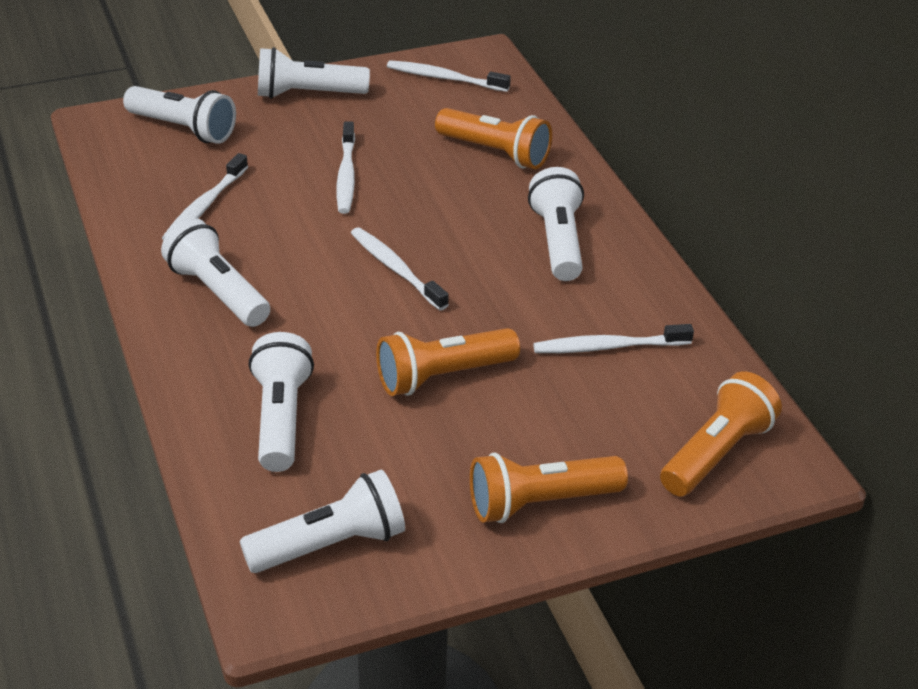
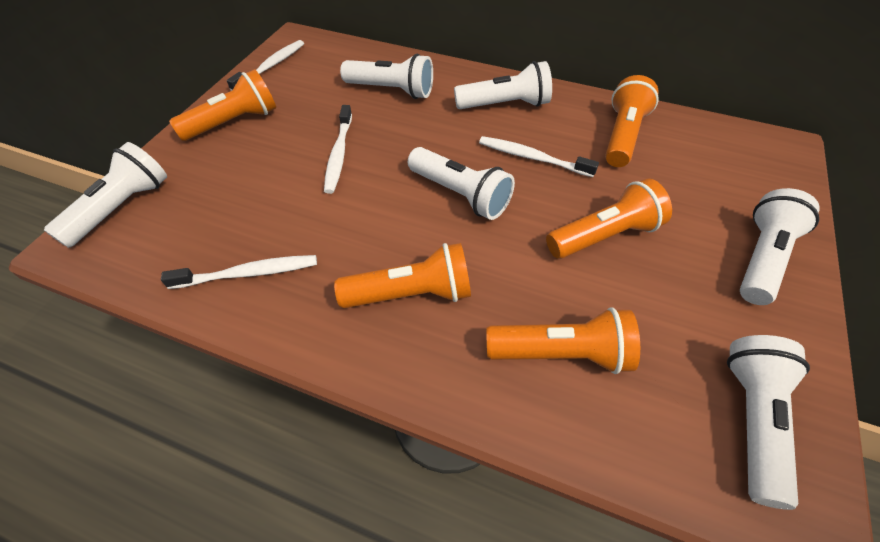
orange flashlight: [376,328,520,396] [435,108,552,169] [470,453,628,523] [660,371,782,496] = 4 -> [169,69,276,141] [334,243,471,308] [486,307,640,374] [546,178,672,259] [605,75,659,167] = 5
white toothbrush: [162,153,248,240] [337,121,355,214] [351,227,449,310] [387,60,511,92] [533,324,694,353] = 5 -> [161,255,317,289] [227,40,304,91] [324,105,352,194] [479,136,599,177] = 4

